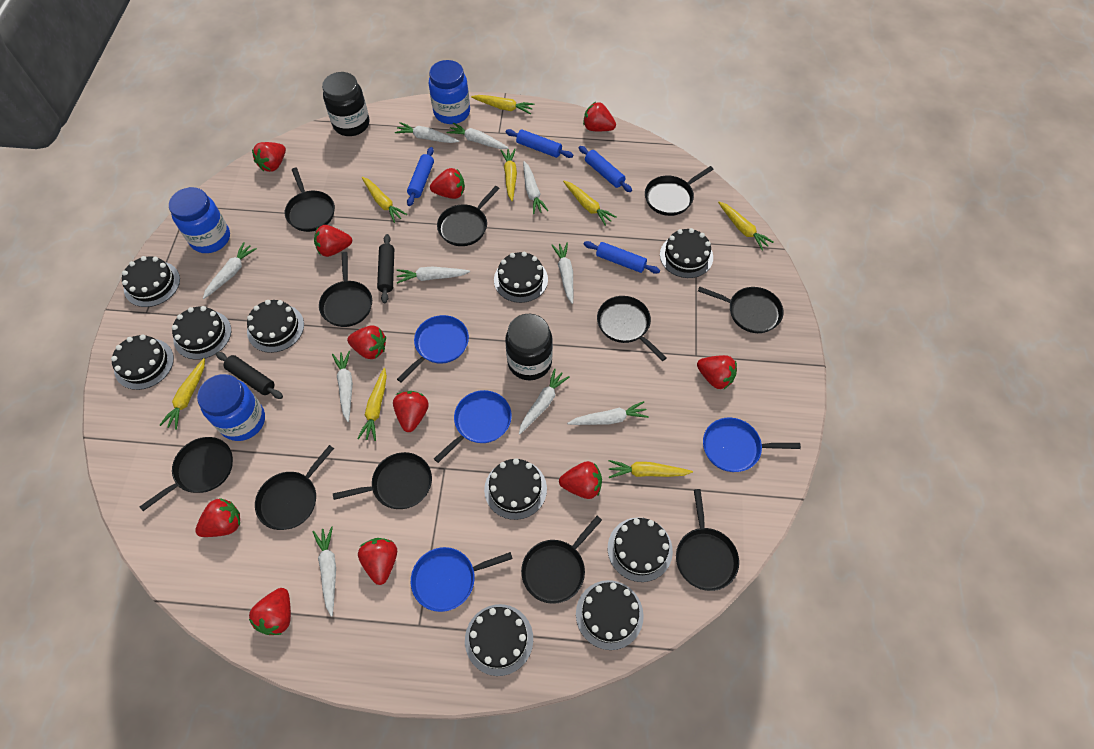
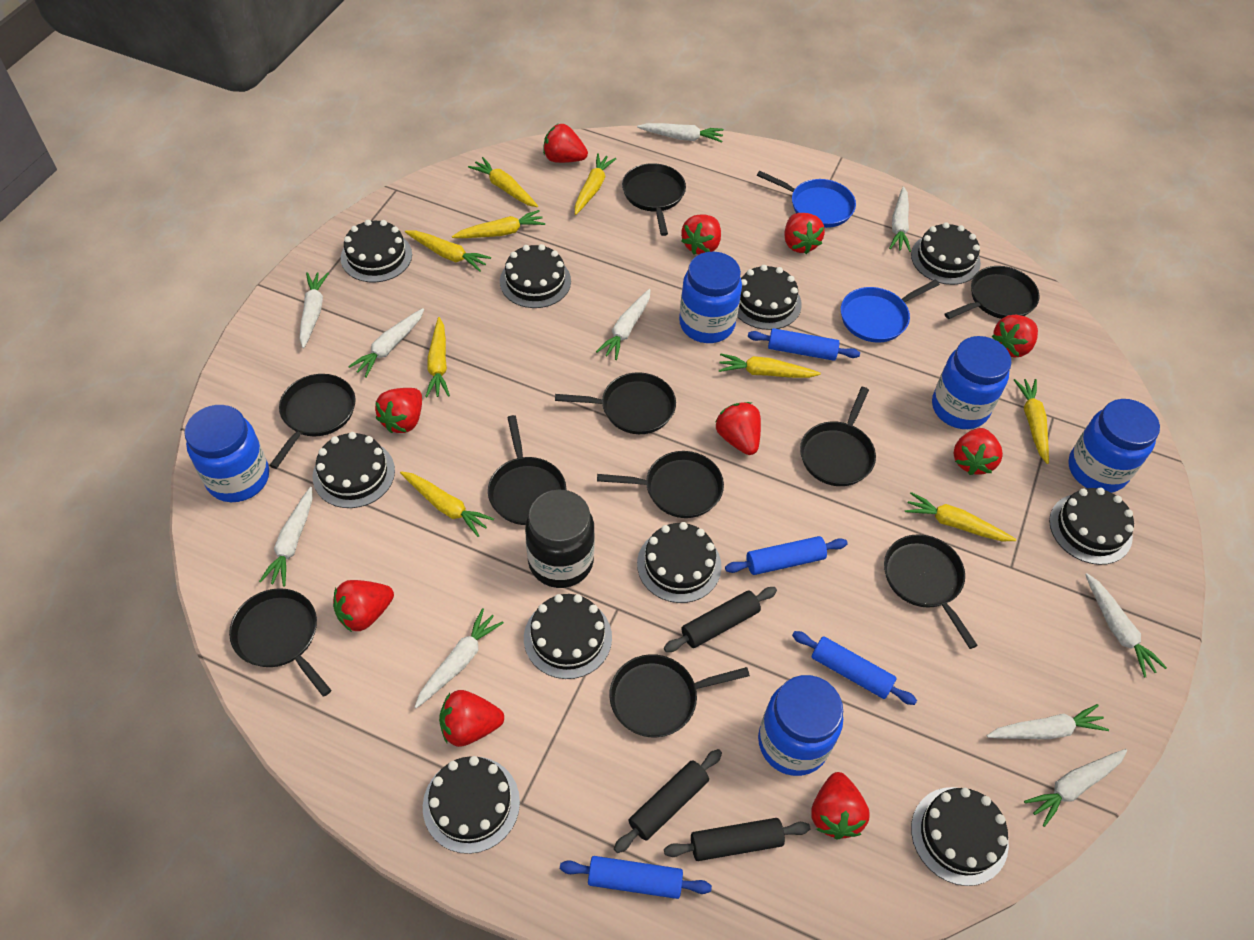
black jar: [322,72,370,136] [505,314,553,380] = 2 -> [525,489,595,588] = 1
black pan: [140,437,233,511] [255,445,334,530] [285,168,335,232] [319,252,372,327] [333,452,432,509] [437,186,500,246] [521,516,602,604] [597,296,666,361] [645,166,714,216] [676,489,739,591] [698,287,784,333] = 11 -> [229,588,331,697] [269,374,355,469] [488,415,566,525] [555,372,676,434] [597,451,724,518] [609,654,750,737] [622,163,686,236] [800,387,876,486] [884,534,978,649] [944,266,1040,319] = 10
black rolling pin: [216,352,283,399] [377,234,394,303] = 2 -> [614,749,722,853] [664,587,777,652] [664,818,810,861] = 3
blue jar: [169,187,230,253] [197,374,265,441] [429,60,470,124] = 3 -> [184,405,269,502] [679,251,742,343] [758,675,843,776] [932,336,1012,429] [1068,399,1160,493] = 5
blue pan: [397,315,469,382] [411,547,513,612] [434,390,512,463] [703,418,801,472] = 4 -> [757,171,856,228] [841,279,940,343] = 2
red strawberry: [195,498,240,537] [248,588,291,635] [252,142,286,172] [314,225,352,257] [347,325,386,359] [358,538,397,585] [393,391,429,432] [430,168,465,199] [559,461,602,499] [583,102,616,131] [697,355,737,390] = 11 -> [333,580,394,632] [375,388,422,433] [439,690,504,747] [543,124,588,163] [681,214,721,255] [716,402,761,455] [784,213,825,254] [811,772,870,839] [953,428,1003,475] [992,315,1038,357] = 10
yellow carrot: [160,358,205,430] [357,368,387,441] [362,177,407,223] [471,95,534,114] [500,149,517,201] [563,181,616,226] [609,460,693,478] [718,202,774,251] = 8 -> [400,471,494,537] [405,231,491,272] [425,317,450,397] [452,210,545,238] [468,157,538,207] [575,153,616,215] [719,353,821,378] [905,492,1016,541] [1014,379,1049,464] = 9

